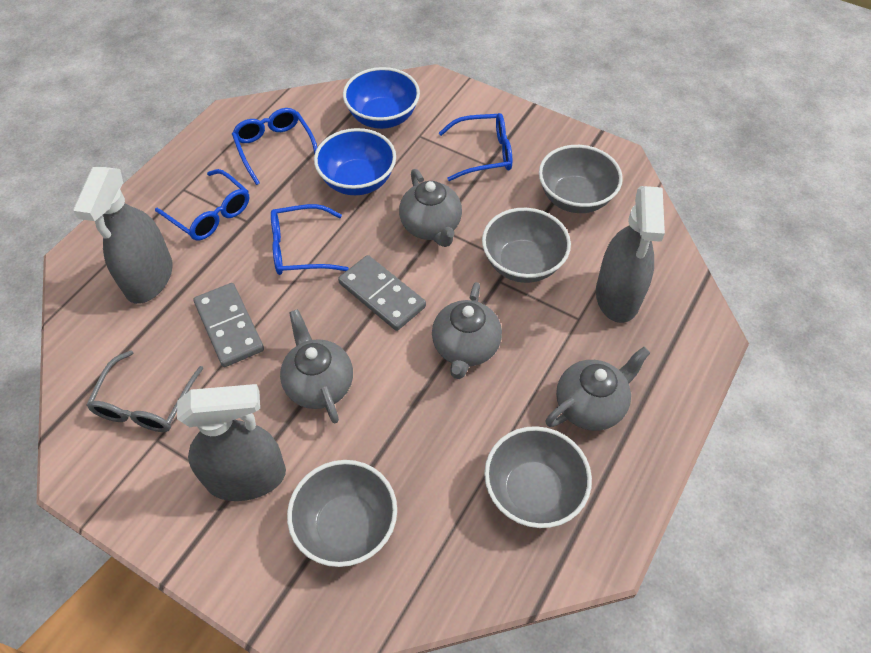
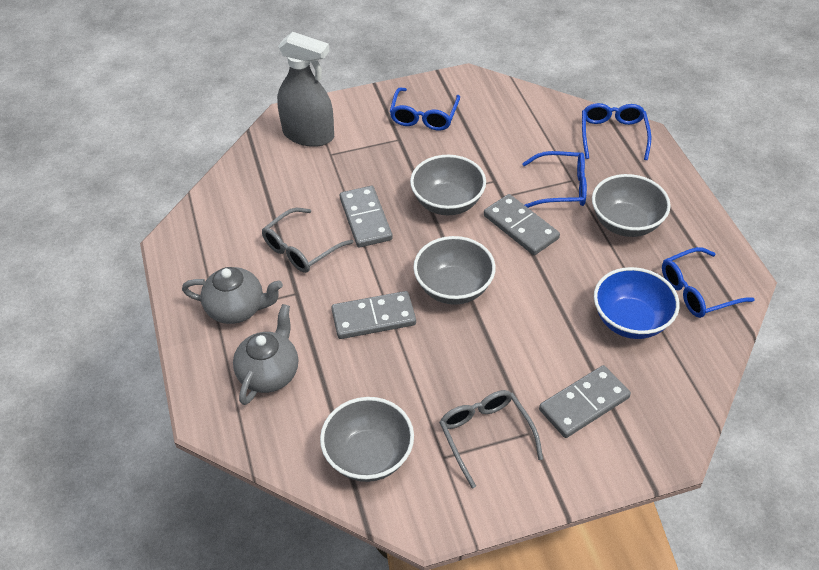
blue bowl: [314,128,396,195] [343,67,420,129] = 2 -> [594,267,679,339] = 1
grey domino: [193,283,264,367] [338,255,426,331] = 2 -> [331,291,416,339] [340,186,393,248] [484,194,560,255] [539,365,631,438] = 4
grey glasses: [86,350,204,432] = 1 -> [262,208,354,273] [439,390,543,488] = 2
grey spray bottle: [73,167,173,304] [177,384,286,501] [596,186,665,323] = 3 -> [277,32,334,147] = 1
grey teapot: [280,309,353,423] [399,169,462,247] [432,282,502,379] [545,347,650,431] = 4 -> [182,267,283,324] [233,304,298,405] = 2

